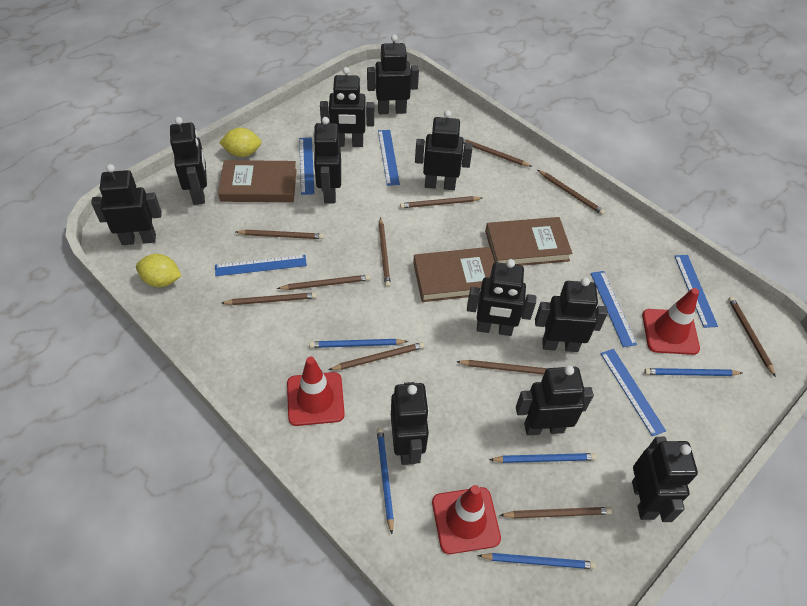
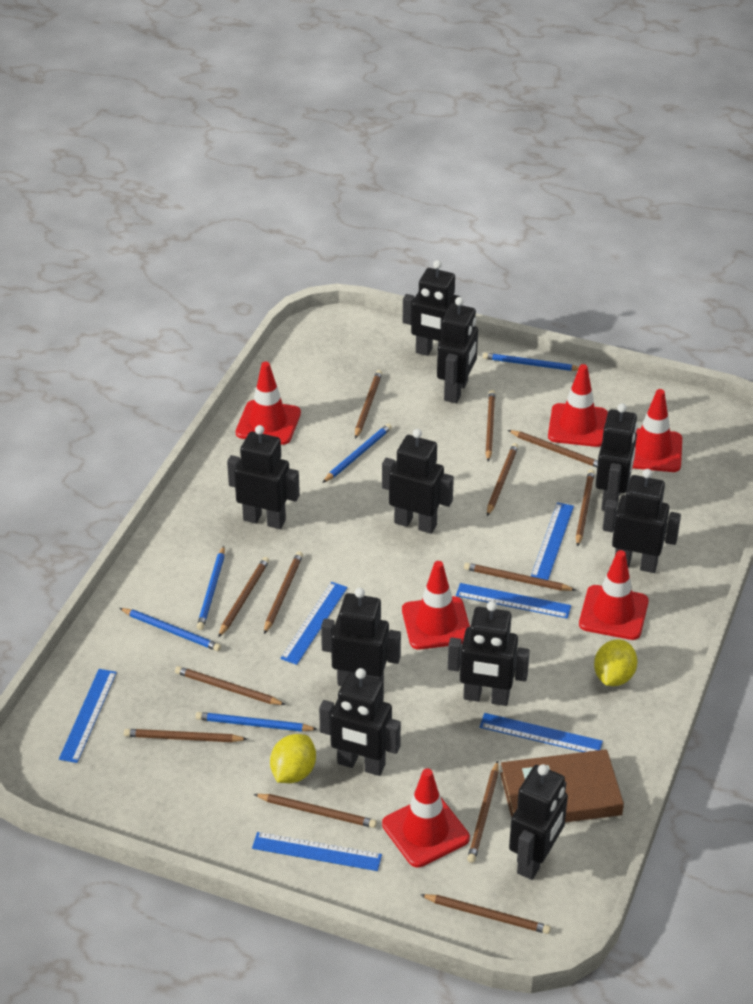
black robot: [91,164,162,245] [170,117,207,205] [313,117,341,204] [320,67,374,147] [367,35,419,114] [391,382,429,465] [415,110,473,190] [467,259,536,336] [516,366,594,436] [535,277,608,352] [632,437,698,522] = 11 -> [227,425,300,529] [319,668,401,776] [321,588,401,686] [382,429,454,534] [403,260,460,356] [437,297,478,403] [448,601,530,706] [509,764,568,880] [595,403,638,511] [603,469,681,573] = 10
brown book: [218,160,297,202] [413,247,495,302] [485,217,572,266] = 3 -> [500,749,624,822] = 1
brown pencil: [222,292,317,305] [236,230,324,239] [277,275,370,290] [329,342,425,370] [379,217,391,287] [400,196,482,208] [456,360,548,375] [463,138,532,167] [500,507,612,519] [538,170,605,215] [728,297,776,377] = 11 -> [124,729,247,742] [175,666,286,705] [218,557,269,637] [254,794,377,828] [264,551,303,634] [355,370,382,439] [421,894,551,934] [464,563,575,591] [467,761,499,863] [485,390,495,462] [487,443,518,516] [508,430,598,468] [576,469,595,547] = 13
red traffic cone: [287,357,345,426] [432,485,501,554] [642,288,700,355] = 3 -> [236,362,301,445] [382,768,470,867] [402,561,470,650] [548,364,608,447] [579,550,649,640] [632,389,682,472] = 6

